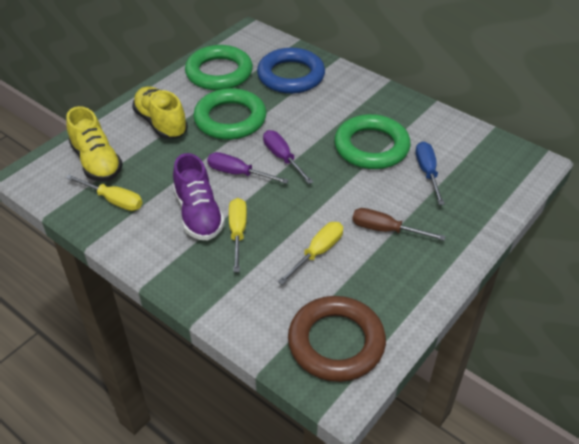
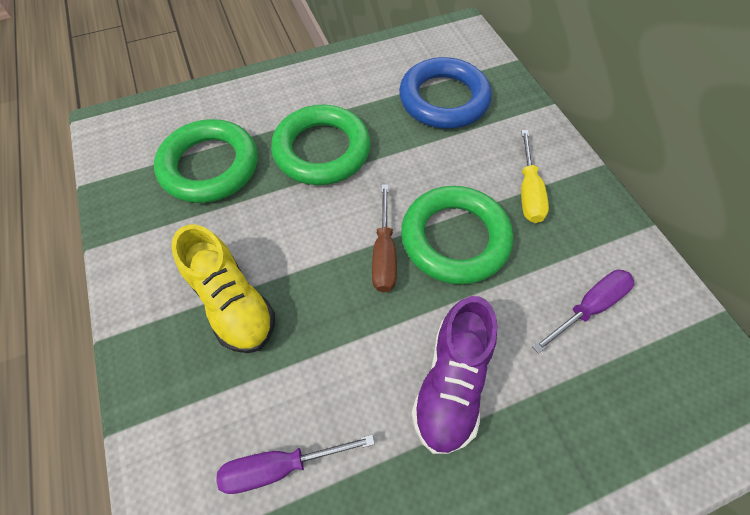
blue screwdriver: [416,142,445,205] = 1 -> none = 0
brown ring: [288,296,386,382] = 1 -> none = 0
yellow screwdriver: [66,175,143,211] [229,198,247,272] [278,222,343,285] = 3 -> [521,130,549,223] = 1
yellow shoe: [66,106,123,182] [132,87,188,139] = 2 -> [171,225,275,353] = 1

